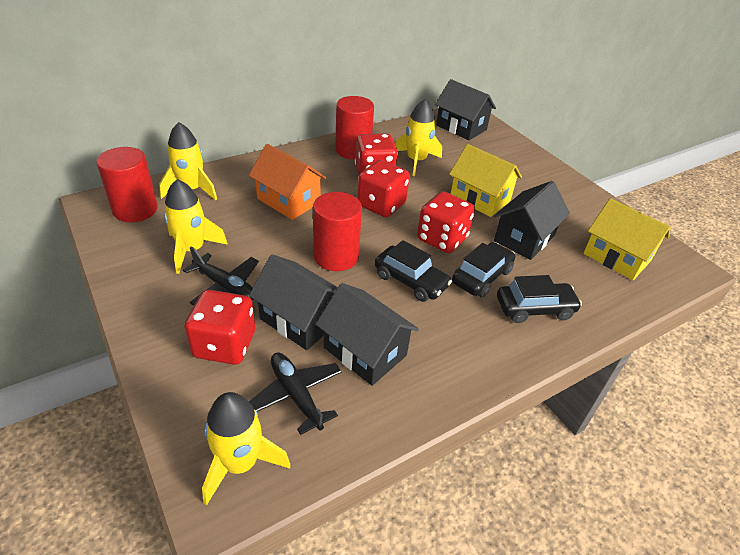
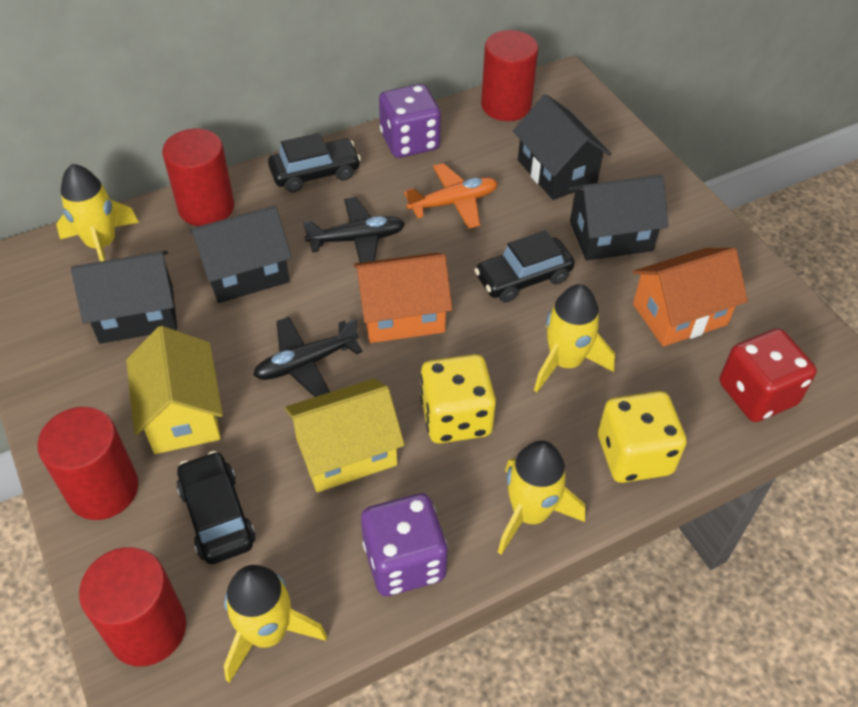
orange house: [249,144,326,220] = 1 -> [353,253,452,343] [633,248,748,347] = 2
orange plane: none = 0 -> [404,163,498,229] = 1
purple dice: none = 0 -> [361,493,448,596] [379,84,441,158] = 2
red cylinder: [96,147,158,222] [313,192,362,271] [335,96,374,160] = 3 -> [37,407,139,520] [79,547,186,666] [162,129,235,226] [481,30,538,121] = 4
red dice: [184,290,255,365] [355,133,398,176] [357,160,410,218] [417,191,475,253] = 4 -> [720,328,817,422] = 1
yellow dice: none = 0 -> [420,354,496,444] [598,391,687,483] = 2

